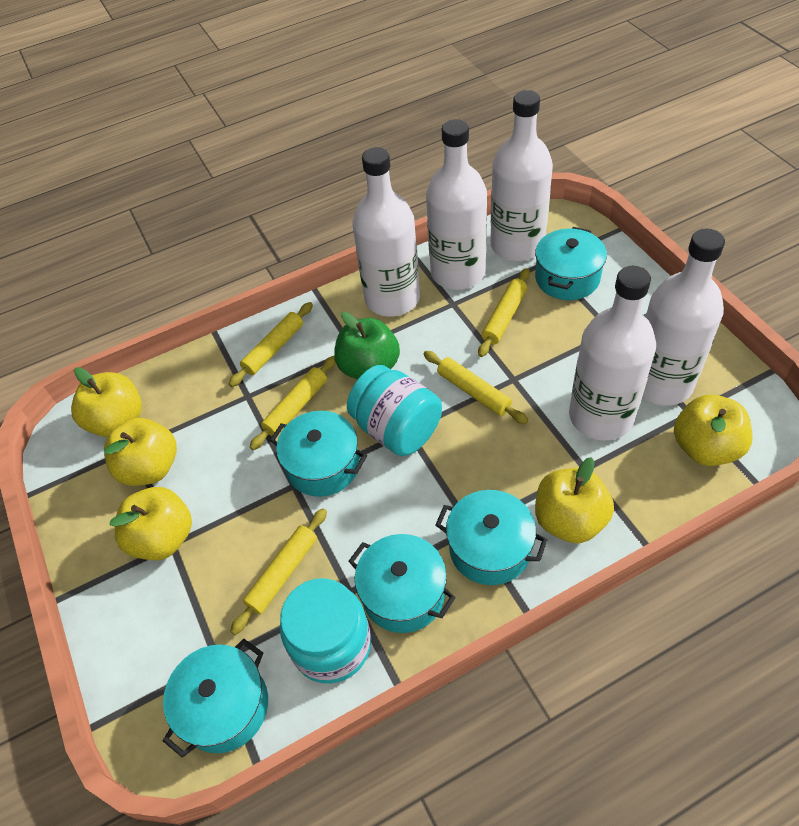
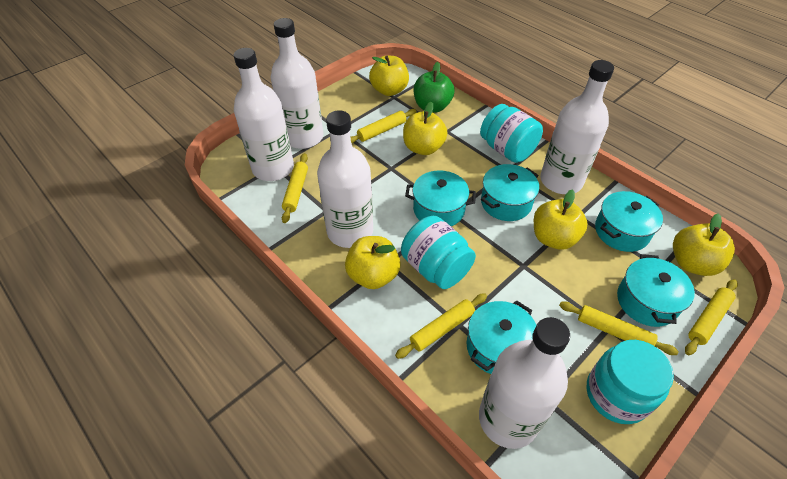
turquoise jar: [280,578,371,683] [347,365,442,456] = 2 -> [401,216,476,289] [480,104,543,163] [586,340,674,424] = 3

